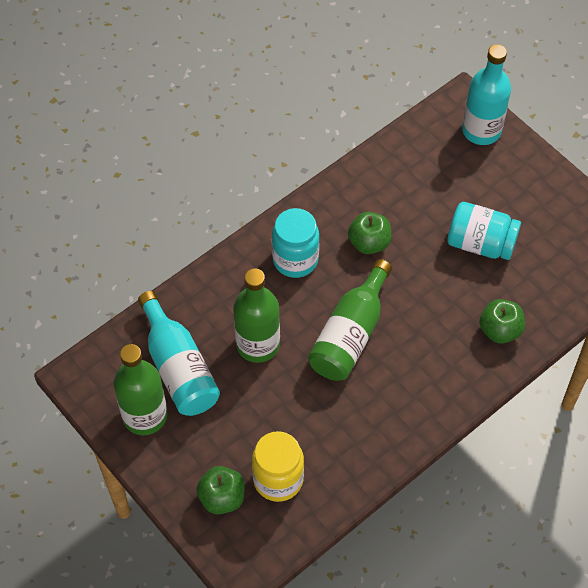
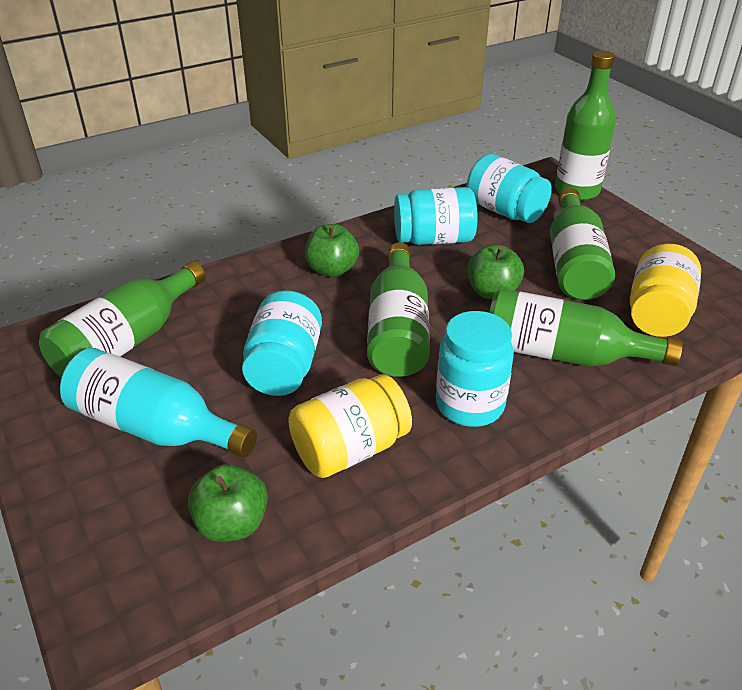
green bottle: [114,344,167,435] [233,268,280,363] [308,259,392,381] = 3 -> [39,261,206,377] [367,242,430,377] [489,289,683,367] [550,188,615,300] [555,50,616,201] = 5
turquoise bottle: [138,291,220,416] [462,44,511,145] = 2 -> [60,348,257,458] = 1
turquoise jar: [272,208,319,278] [447,202,521,260] = 2 -> [242,290,322,396] [394,187,477,245] [436,311,514,427] [466,154,552,223] = 4
yellow jar: [252,431,304,502] = 1 -> [288,374,412,478] [630,244,701,337] = 2

